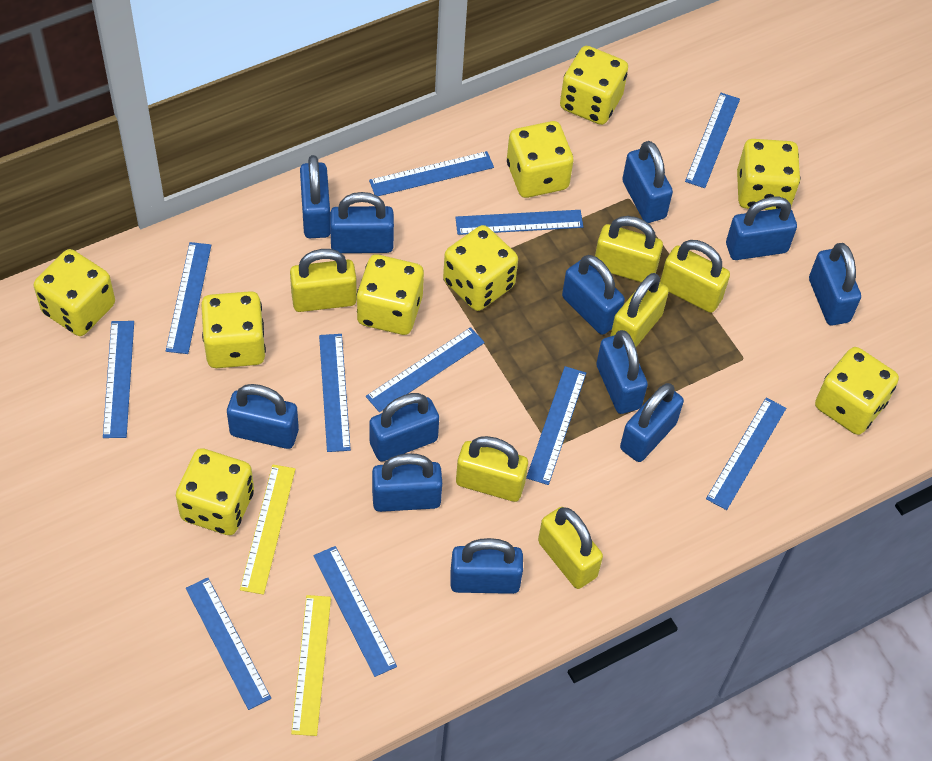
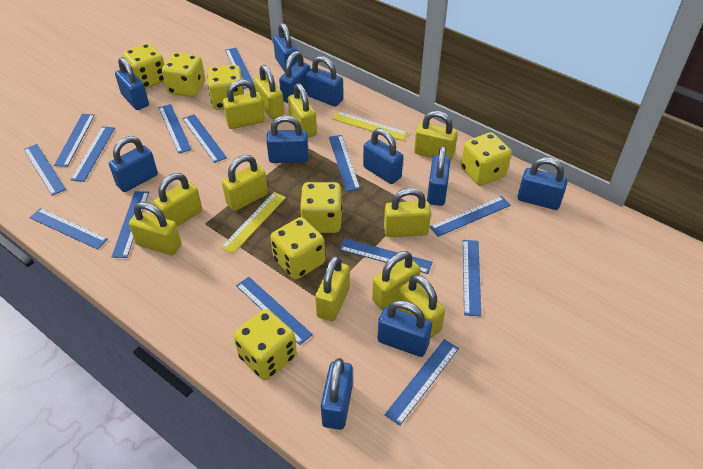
blue padlock: [227,384,299,449] [300,155,330,238] [330,192,394,253] [370,393,439,462] [372,453,442,512] [451,538,523,594] [562,255,625,335] [596,330,648,414] [620,383,684,462] [622,141,673,223] [726,197,797,260] [809,243,861,326] = 12 -> [109,136,158,192] [115,57,149,110] [266,115,309,163] [273,23,298,72] [279,51,310,103] [306,56,343,106] [321,358,353,430] [363,128,403,184] [377,300,432,357] [427,146,451,206] [518,157,568,210] = 11
blue ruler: [103,321,134,438] [166,242,211,354] [186,577,271,710] [314,546,397,677] [319,334,351,452] [366,327,485,412] [369,151,494,196] [455,210,583,235] [526,366,586,485] [685,93,740,188] [706,398,786,510] = 11 -> [24,144,66,196] [29,208,108,249] [54,114,95,167] [71,126,115,182] [111,191,149,258] [158,104,192,154] [182,114,227,163] [225,48,255,89] [236,277,313,345] [329,135,360,191] [339,238,433,274] [384,339,459,426] [430,196,511,237] [463,240,481,317] = 14
yellow dice: [34,249,115,336] [176,448,254,535] [201,291,266,368] [357,254,424,335] [443,225,518,311] [507,121,573,198] [560,46,628,125] [737,139,800,210] [815,347,899,435] = 9 -> [123,43,164,89] [162,53,205,97] [207,65,244,110] [234,309,297,380] [271,217,325,279] [300,182,342,233] [461,132,512,186] = 7
yellow padlock: [290,249,357,312] [456,436,528,502] [538,507,603,589] [595,216,663,282] [610,273,669,347] [660,240,730,313] = 6 -> [129,202,181,255] [153,173,202,227] [222,155,268,211] [223,80,265,129] [254,65,284,119] [288,83,317,138] [315,255,350,321] [372,251,421,310] [384,188,431,237] [398,274,445,338] [414,111,458,160] = 11

